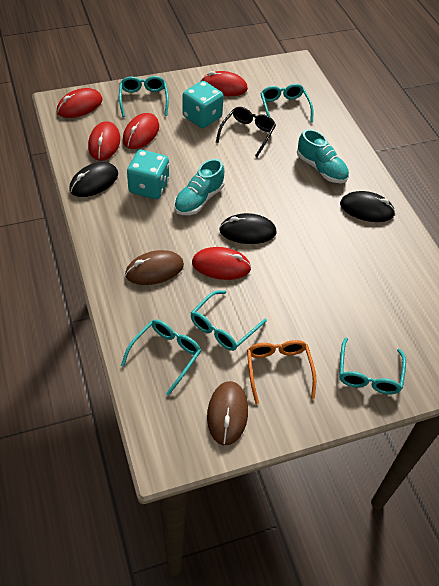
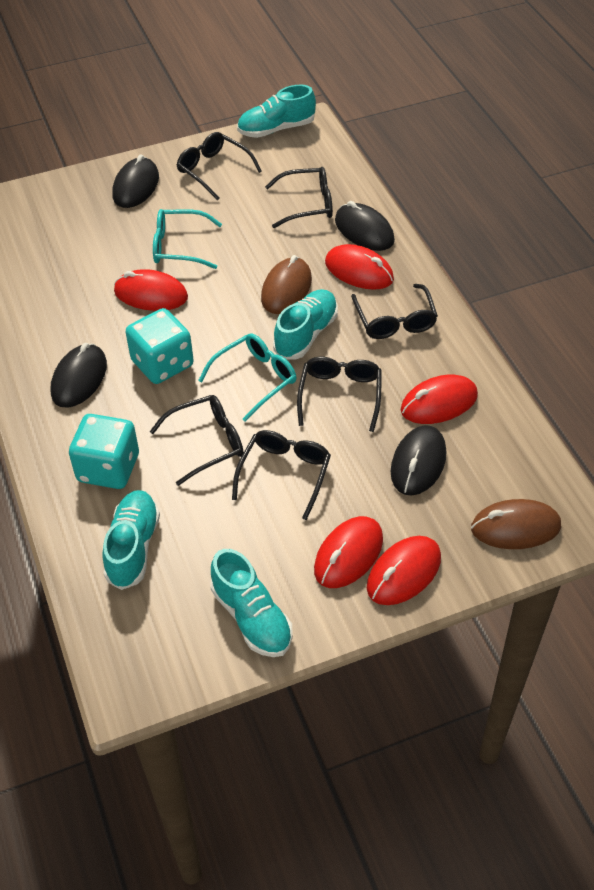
black glasses: [216,107,276,157] = 1 -> [150,395,244,486] [177,132,262,201] [232,430,331,520] [265,167,333,228] [297,357,382,432] [351,284,438,339] = 6
black mouse: [69,162,118,197] [219,213,277,244] [340,191,395,222] = 3 -> [50,343,107,408] [112,154,159,208] [335,201,395,251] [391,425,446,496] = 4
orange glasses: [247,340,316,404] = 1 -> none = 0
turquoise glasses: [119,76,169,117] [121,320,201,396] [191,290,267,351] [260,84,313,123] [339,338,406,394] = 5 -> [153,209,222,269] [198,333,296,422] = 2
turquoise shoe: [174,159,225,215] [297,129,349,183] = 2 -> [102,490,160,590] [210,549,293,657] [237,85,316,138] [273,289,338,360] = 4

